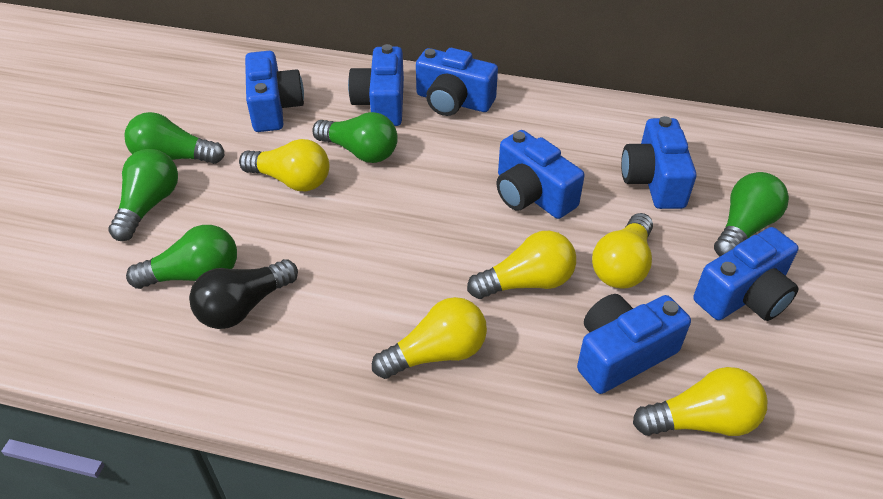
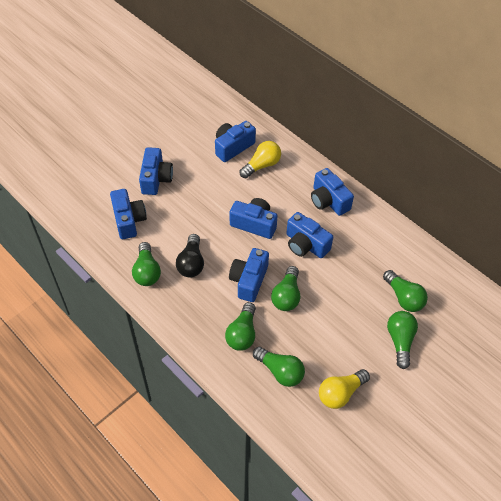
green light bulb: [108,149,178,241] [125,112,225,164] [126,225,237,289] [312,112,398,163] [714,172,789,257] = 5 -> [132,242,161,286] [225,302,256,351] [253,347,305,387] [271,266,300,311] [383,270,428,312] [387,311,418,369] = 6
yellow light bulb: [239,139,329,191] [372,297,487,379] [467,231,576,299] [592,213,653,289] [633,367,767,436] = 5 -> [240,141,281,178] [319,369,370,409] = 2

